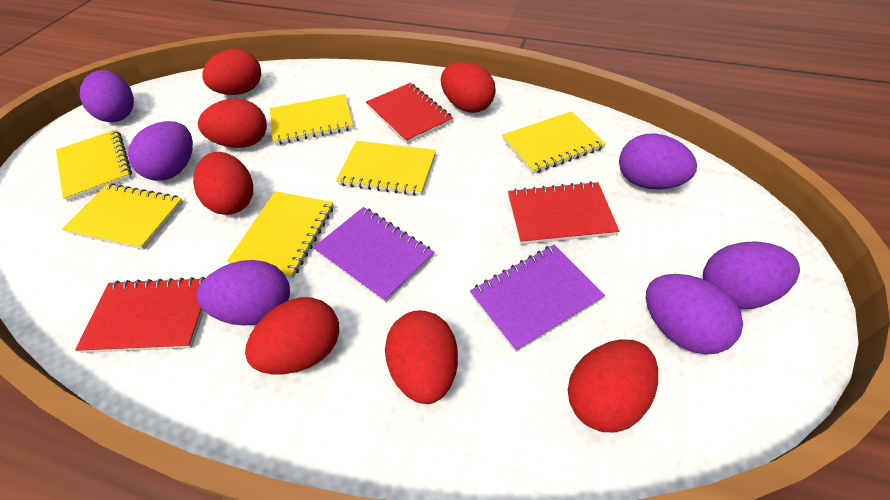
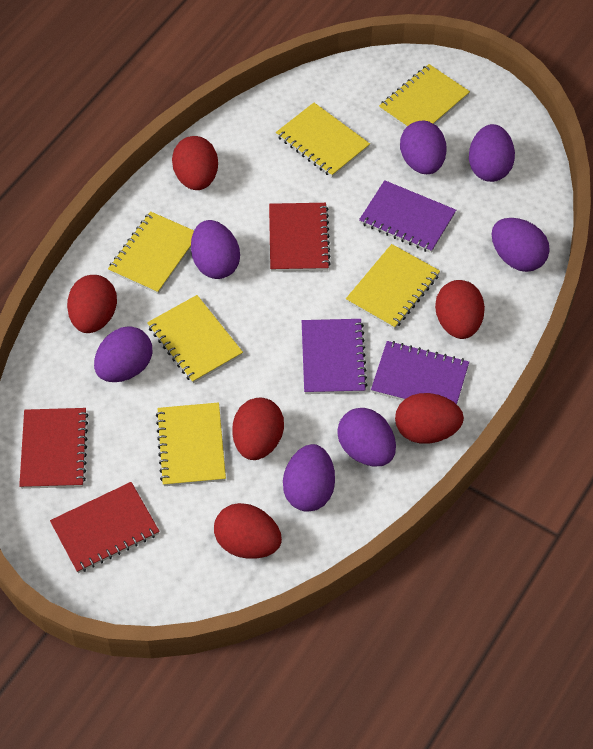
purple egg: [80,70,134,122] [128,121,193,181] [197,260,290,326] [619,133,697,189] [646,274,743,355] [703,241,800,309] = 6 -> [94,326,152,382] [191,220,240,279] [283,444,335,512] [337,408,396,467] [400,121,447,174] [469,124,515,182] [492,218,550,272] = 7
purple notebook: [313,207,434,303] [470,244,605,352] = 2 -> [302,319,367,394] [359,180,456,253] [371,341,469,404] = 3
red egg: [193,152,253,215] [198,98,267,148] [202,49,261,95] [245,297,339,375] [385,310,458,404] [441,62,496,113] [568,340,658,432] = 7 -> [67,275,117,333] [172,136,218,190] [214,503,282,559] [232,398,284,460] [395,393,464,444] [435,280,485,339] = 6

